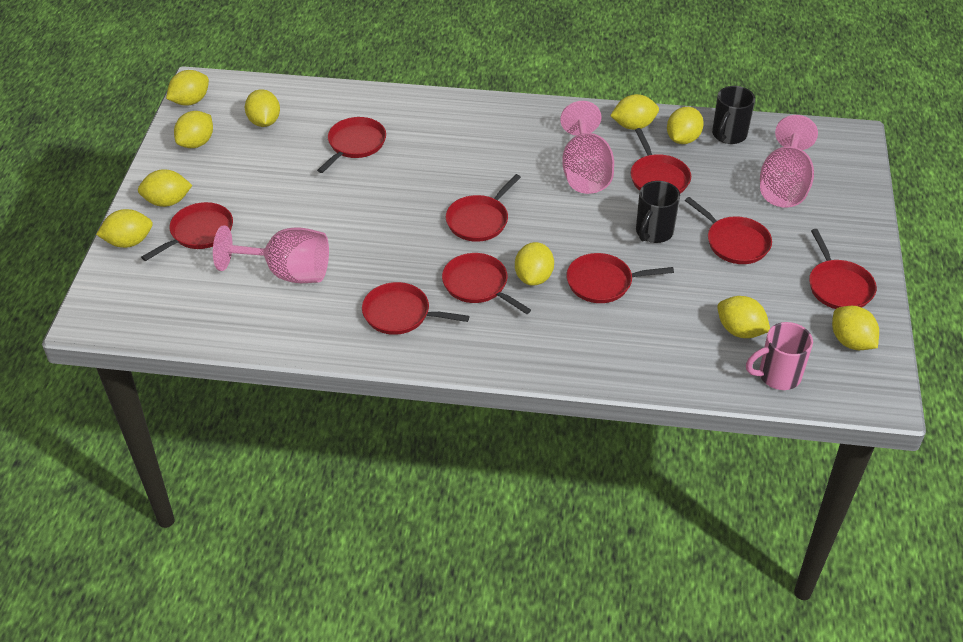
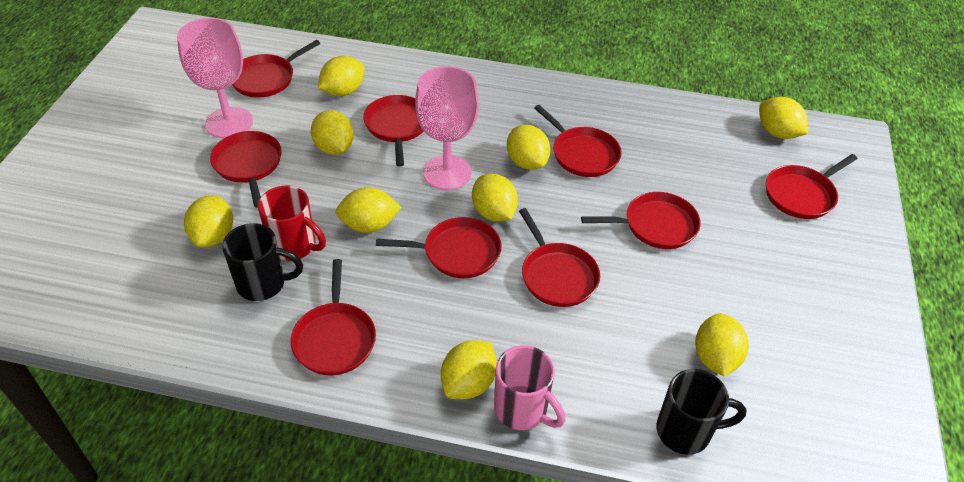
pink goblet: [213,225,329,283] [560,101,614,194] [760,115,818,207] = 3 -> [177,18,253,138] [415,66,479,190] = 2
red mug: none = 0 -> [258,186,326,261] = 1
yellow lemon: [96,209,153,248] [138,169,192,207] [166,70,209,106] [174,111,213,148] [245,89,280,127] [515,242,554,286] [610,94,659,130] [667,107,704,144] [717,296,770,338] [832,306,879,350] = 10 -> [184,196,233,247] [311,110,354,155] [318,56,364,96] [335,187,402,233] [441,340,497,399] [472,174,518,222] [507,125,551,170] [695,313,749,376] [759,97,808,139] = 9

